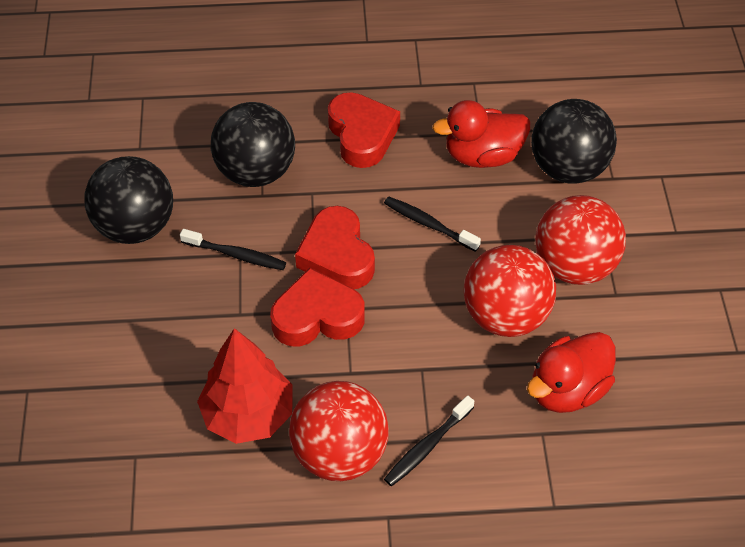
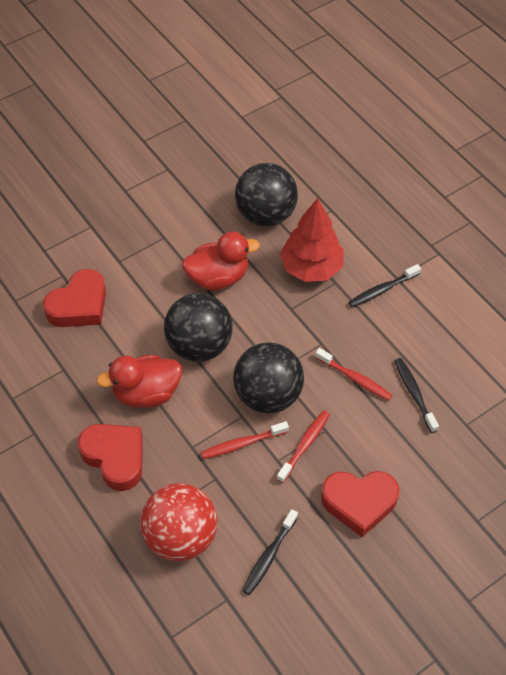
red ball: [289,381,389,481] [464,245,556,337] [535,195,626,285] = 3 -> [140,483,217,561] = 1
red toothbrush: none = 0 -> [201,421,289,459] [277,411,330,483] [315,348,392,401] = 3

